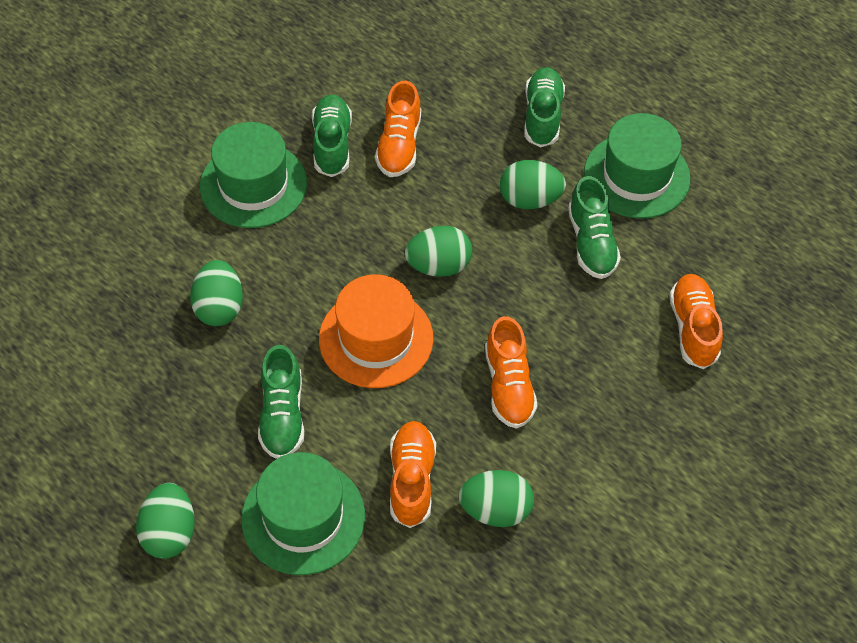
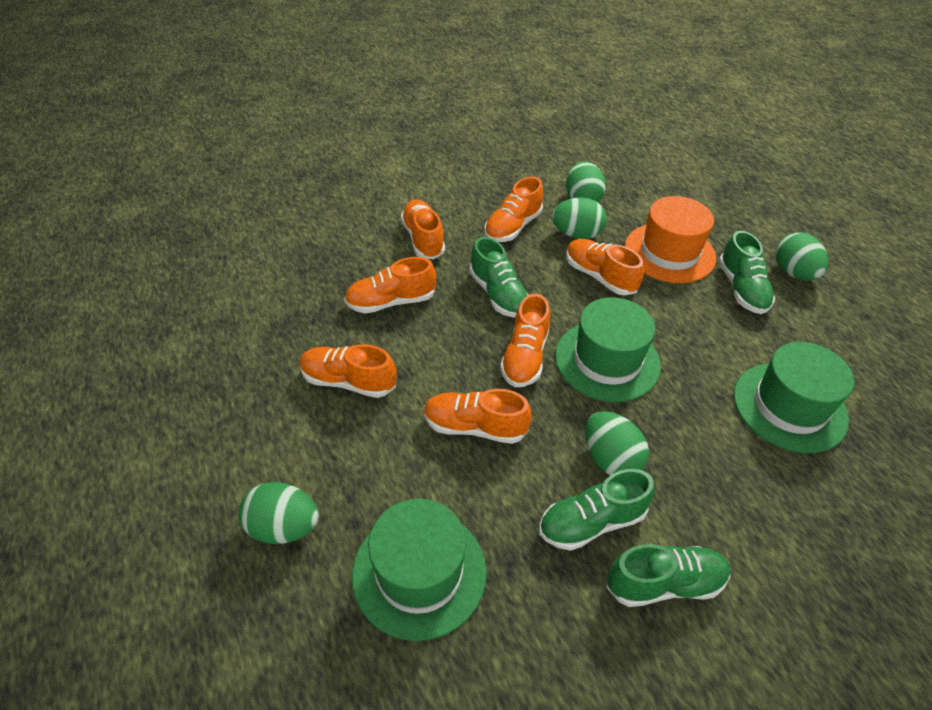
orange shoe: [375,81,421,177] [390,421,436,528] [485,316,538,429] [669,274,723,369] = 4 -> [300,344,396,398] [344,257,436,313] [401,199,445,259] [424,389,532,444] [484,177,543,242] [500,294,550,387] [566,239,644,295] = 7

